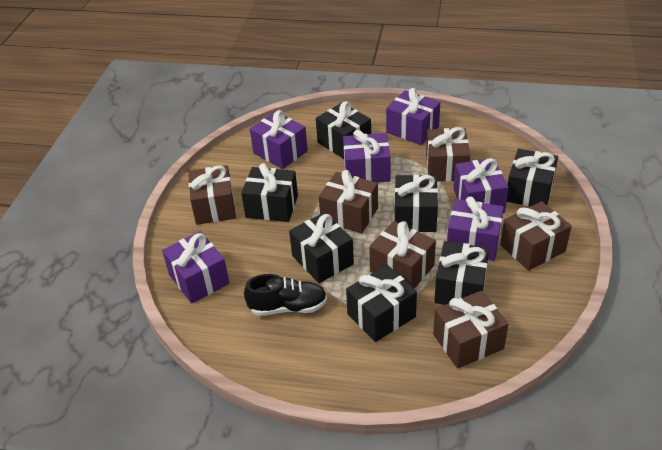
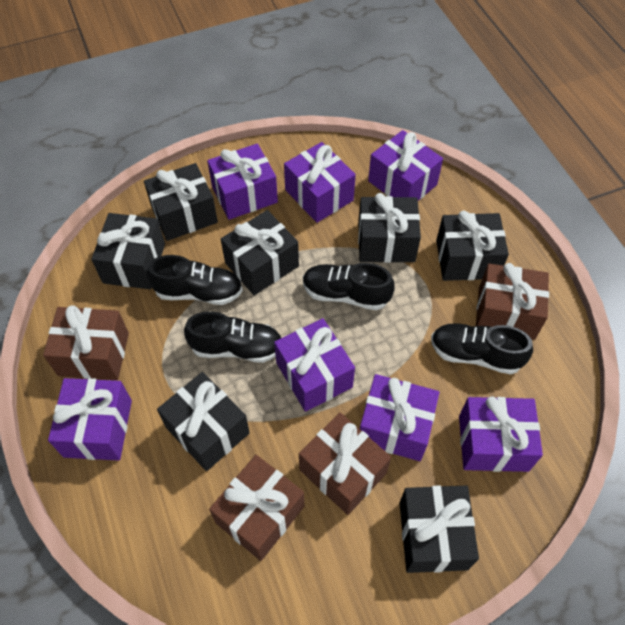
black shoe: [244,274,327,316] = 1 -> [147,255,243,305] [184,311,281,363] [303,263,395,310] [431,323,533,374] = 4
brown gift: [188,165,236,225] [319,170,378,233] [369,221,436,289] [426,127,470,181] [433,291,508,369] [500,201,572,271] = 6 -> [43,305,129,380] [209,455,304,561] [299,412,391,515] [476,263,549,340] = 4
purple gift: [162,231,230,304] [250,110,308,169] [343,130,391,183] [386,88,440,145] [447,196,504,261] [453,158,509,213] = 6 -> [48,378,132,460] [207,144,278,220] [274,318,355,412] [284,142,356,223] [360,374,439,461] [368,130,443,201] [459,397,543,472] = 7

